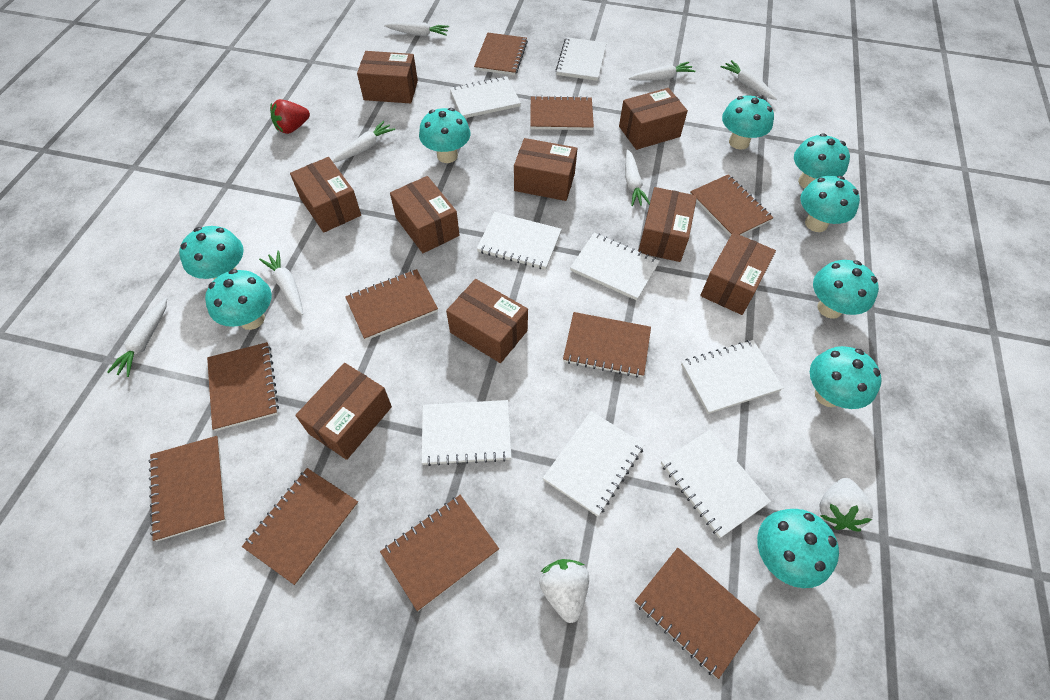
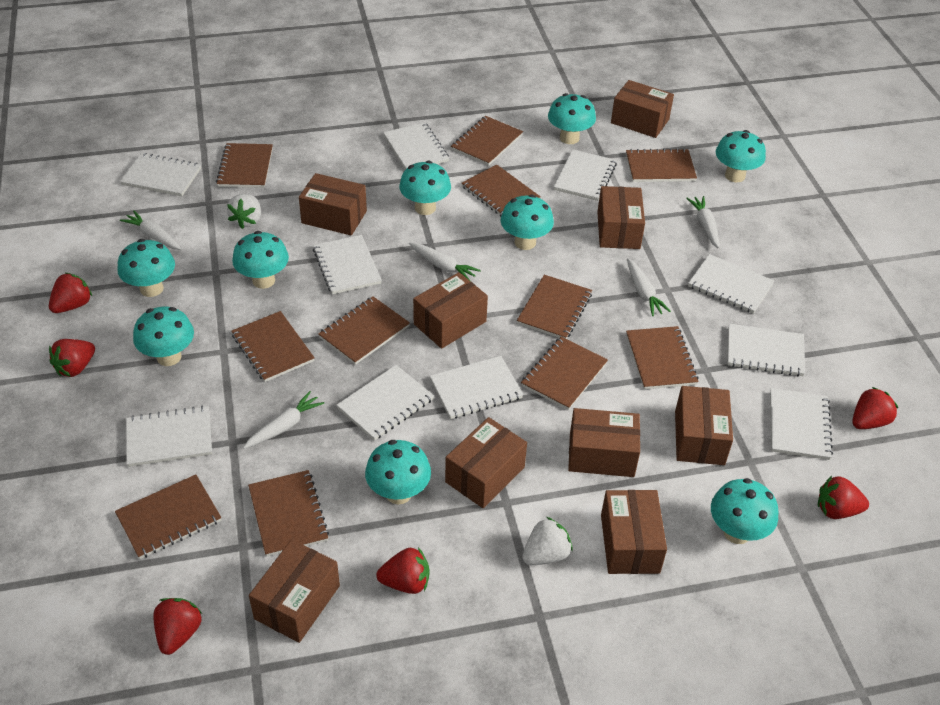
brown notebook: [149,436,226,542] [207,342,279,431] [242,468,359,585] [345,269,438,341] [380,495,499,611] [474,33,528,75] [530,95,594,130] [563,312,651,378] [635,548,760,679] [690,174,774,236] = 10 -> [115,474,221,559] [216,143,273,188] [231,311,315,382] [248,470,329,557] [318,296,410,365] [451,116,523,166] [462,164,541,217] [517,275,592,339] [521,337,608,410] [626,148,697,182] [626,326,699,389] = 11
red strawberry: [270,99,310,134] = 1 -> [49,273,92,313] [49,339,95,377] [153,598,202,655] [376,547,429,594] [818,475,869,519] [853,387,898,429] = 6
white carrot: [107,298,167,377] [259,250,303,315] [332,121,395,163] [384,22,449,36] [625,149,650,206] [629,62,695,81] [721,60,777,100] = 7 -> [120,211,182,250] [243,391,324,449] [409,242,481,281] [627,258,671,316] [686,196,720,249] = 5
white notebook: [422,400,512,466] [450,76,521,118] [477,212,562,270] [543,411,645,517] [556,37,607,81] [570,233,660,300] [661,430,771,538] [681,340,783,414] = 8 -> [120,153,201,196] [126,406,212,467] [313,235,382,294] [337,365,434,441] [383,122,449,170] [430,356,523,419] [554,149,617,201] [688,254,774,314] [727,324,805,376] [770,388,833,460] = 10

